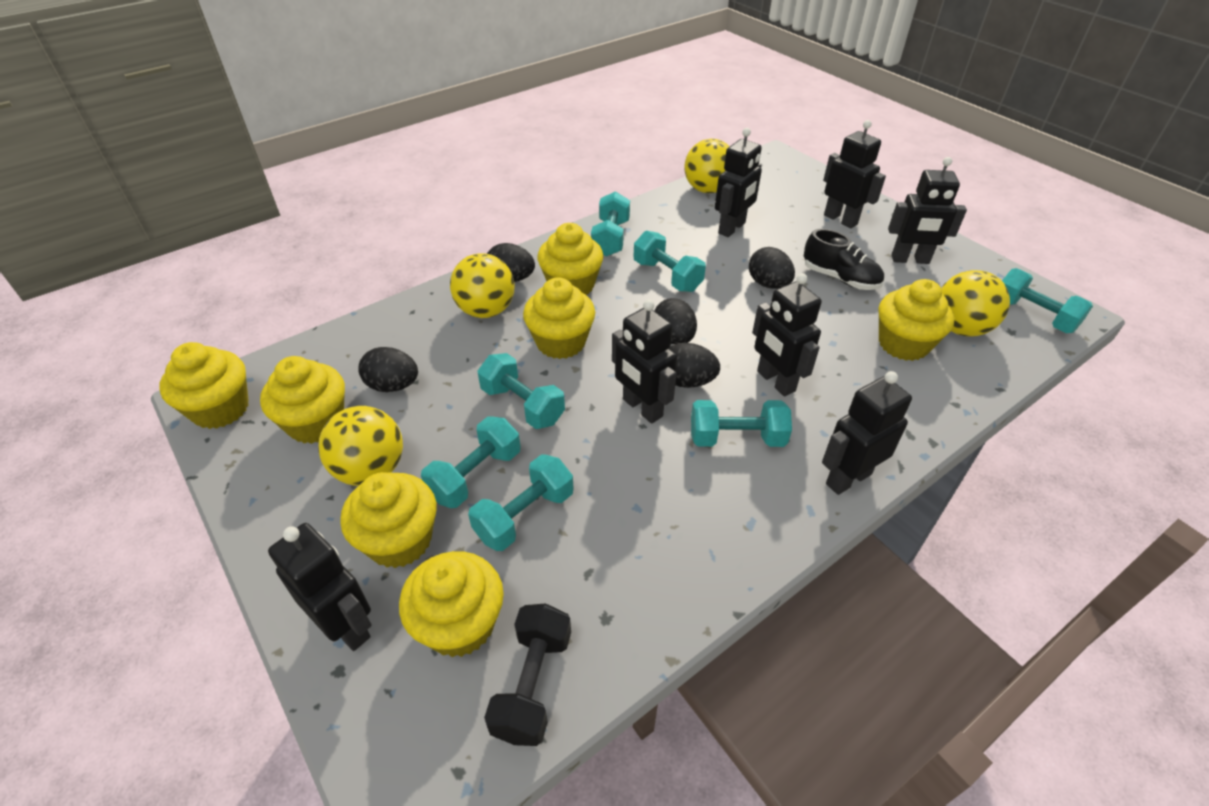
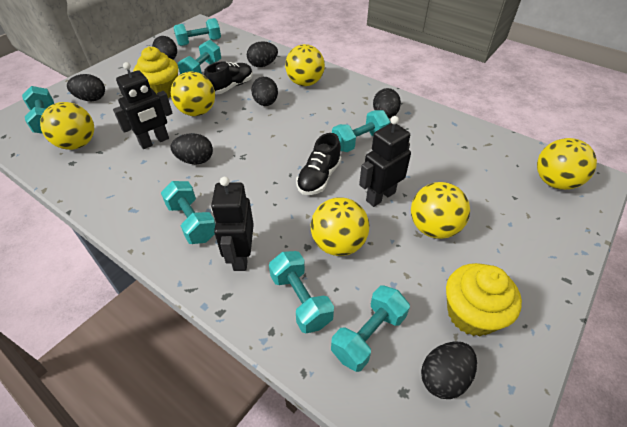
black dumbbell: [484,603,571,746] = 1 -> none = 0
black egg: [358,347,418,392] [487,243,535,282] [654,298,697,345] [669,343,720,388] [749,247,795,289] = 5 -> [67,74,105,101] [152,36,177,59] [170,133,213,165] [247,41,278,67] [251,77,278,106] [373,88,401,118] [421,341,477,399] = 7
black robot: [268,523,372,651] [612,300,677,424] [715,128,762,237] [752,273,822,397] [822,371,912,495] [823,120,886,228] [888,157,967,264] = 7 -> [113,62,173,149] [211,177,254,271] [359,116,411,207] = 3
black shoe: [804,229,884,290] = 1 -> [204,62,253,94] [296,133,341,195] = 2
yellow ball: [318,406,403,486] [450,253,515,318] [684,139,730,193] [941,270,1010,337] = 4 -> [40,102,94,150] [171,72,215,116] [285,44,325,86] [311,197,369,256] [411,182,470,239] [537,138,597,190] = 6
yellow cupcake: [159,342,249,429] [260,356,345,444] [340,472,436,568] [399,551,504,657] [523,277,595,359] [538,223,603,295] [879,279,955,361] = 7 -> [133,46,178,98] [446,263,522,336] = 2

